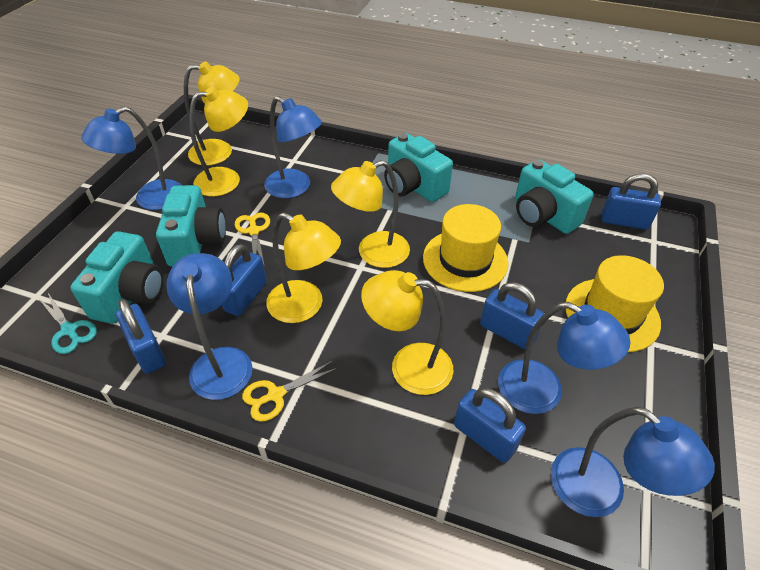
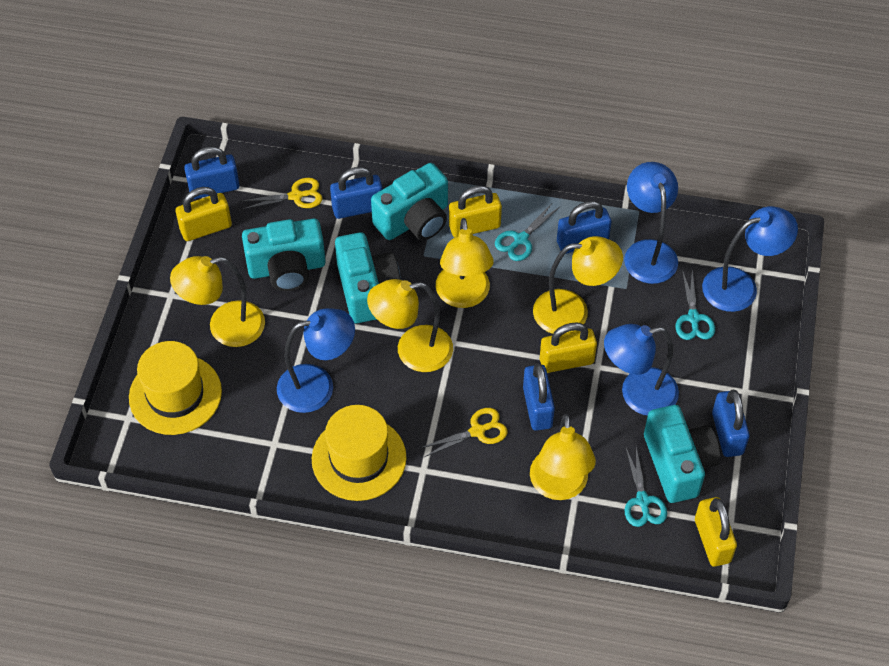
blue lamp: [81,106,181,210] [166,253,253,400] [264,96,322,198] [498,302,631,414] [551,407,715,517] = 5 -> [277,308,355,413] [604,324,679,416] [624,162,678,284] [702,206,798,312] = 4
turquoise scissors: [38,293,97,354] = 1 -> [495,202,560,261] [625,446,667,527] [676,270,715,340] = 3
yellow padlock: none = 0 -> [175,187,232,241] [449,185,502,237] [540,323,597,373] [695,497,737,567] = 4

